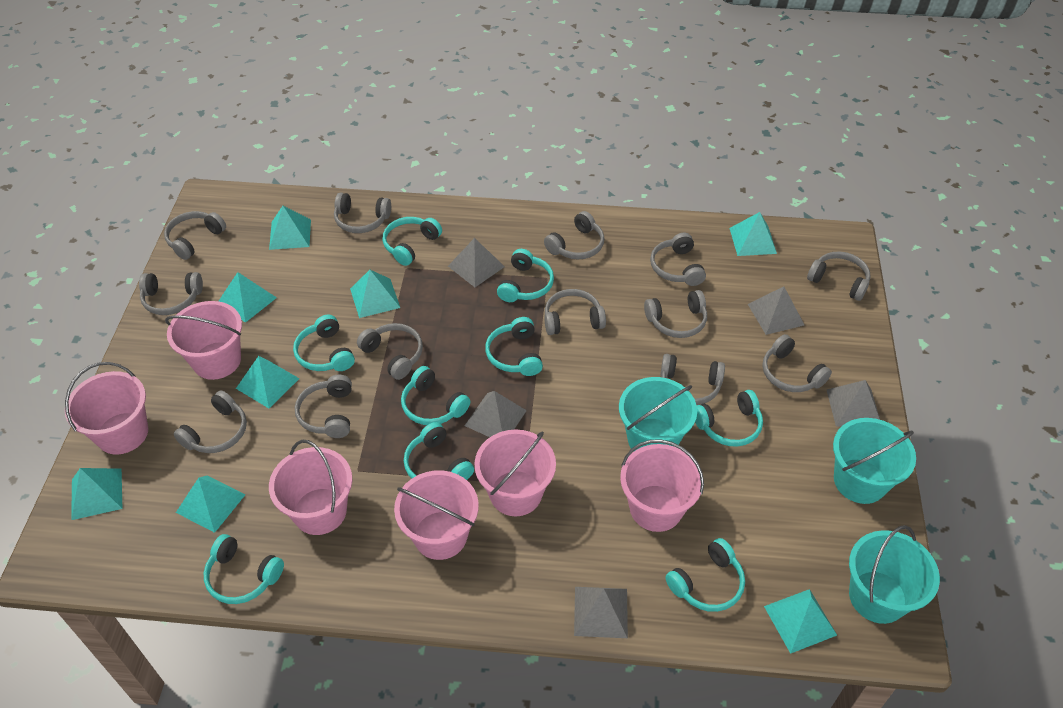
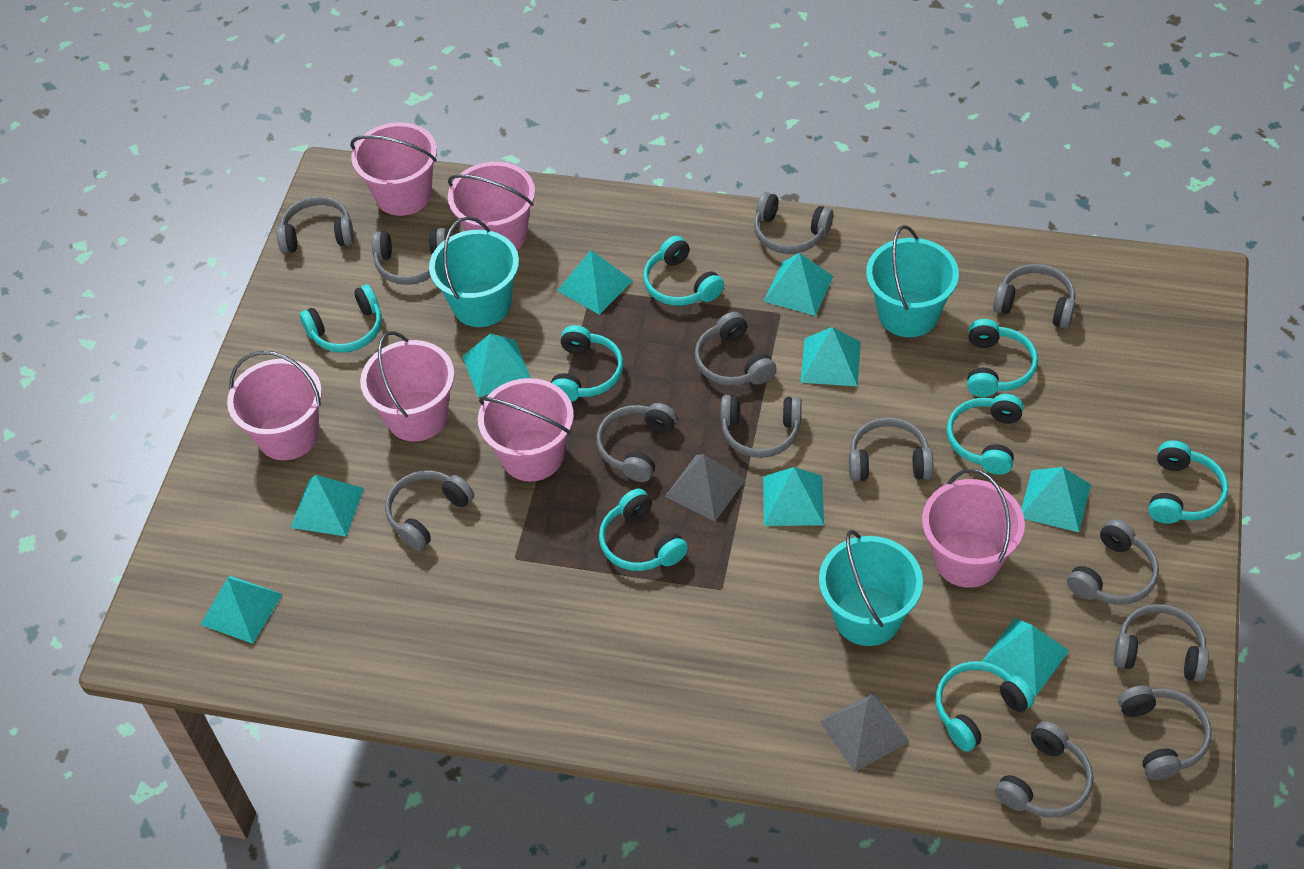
grey pyramid: [448,238,505,287] [464,391,527,437] [574,587,628,638] [748,286,804,335] [827,380,880,427] = 5 -> [665,454,746,522] [820,692,910,772] = 2
turquoise headphones: [204,534,284,604] [293,315,355,371] [382,217,442,266] [401,366,470,425] [404,422,474,480] [485,317,543,376] [497,249,554,302] [666,538,745,612] [695,390,763,446] = 9 -> [300,285,382,353] [551,325,623,402] [599,489,688,571] [643,236,724,306] [935,661,1035,752] [947,394,1024,475] [967,319,1038,397] [1148,440,1228,524] = 8
turquoise pyramid: [71,468,123,520] [176,475,246,533] [219,272,277,323] [236,356,300,408] [269,206,311,250] [350,270,400,318] [730,212,777,256] [764,589,837,654] = 8 -> [200,576,283,644] [290,475,364,537] [462,334,531,397] [557,250,633,315] [763,253,833,316] [763,467,824,526] [800,327,861,386] [982,618,1069,696] [1021,467,1091,532] = 9

